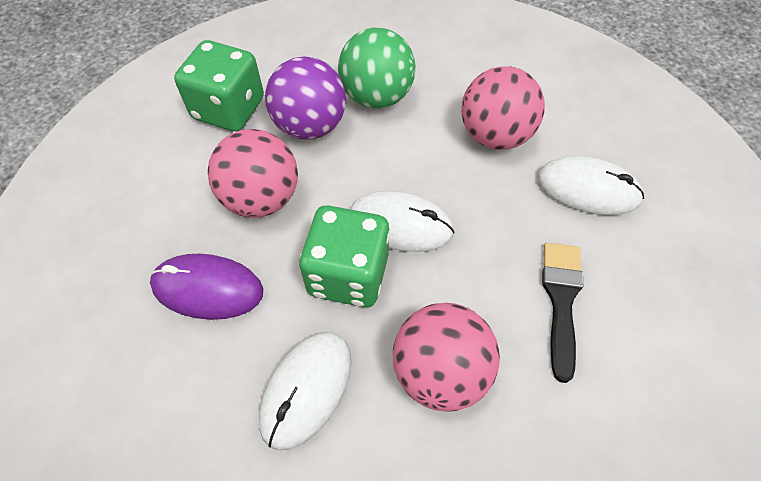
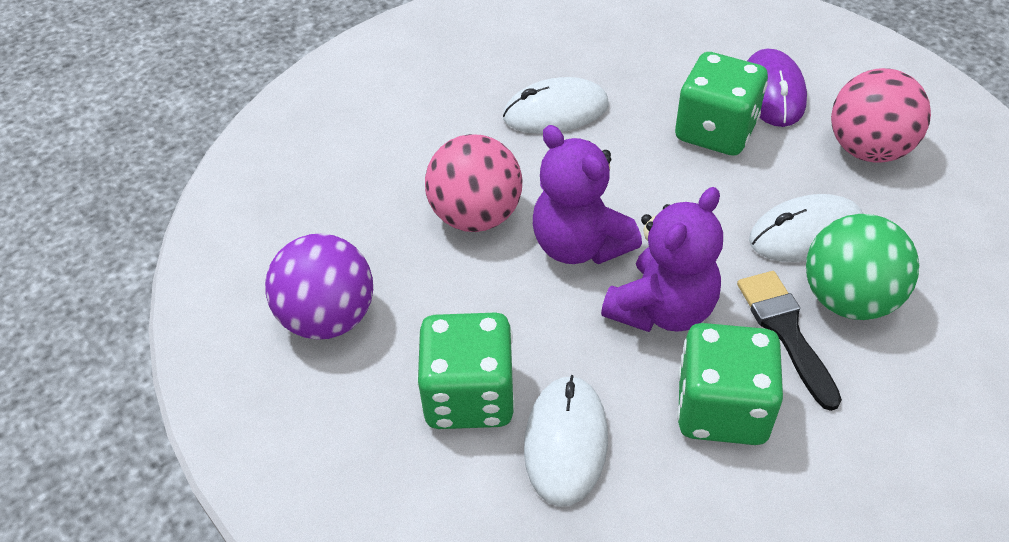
green dice: [174,40,264,132] [299,205,390,307] = 2 -> [417,312,515,429] [675,52,768,156] [677,323,783,445] = 3
pink ball: [208,129,298,218] [393,303,500,412] [461,66,545,150] = 3 -> [425,134,522,232] [831,68,931,163] = 2
purple teddy bear: none = 0 -> [533,125,642,264] [601,187,723,332] = 2

